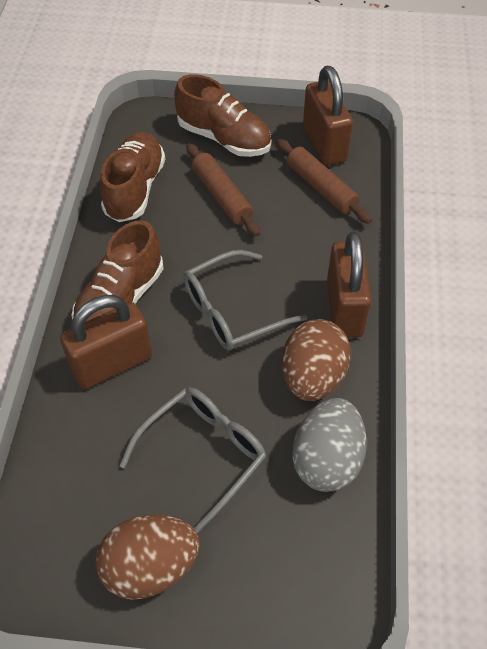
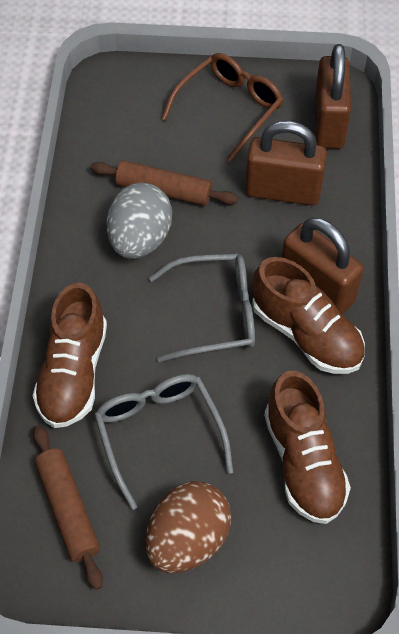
brown egg: [96,515,200,600] [282,319,351,401] = 2 -> [146,481,232,573] = 1
brown glasses: none = 0 -> [161,53,283,162] = 1

